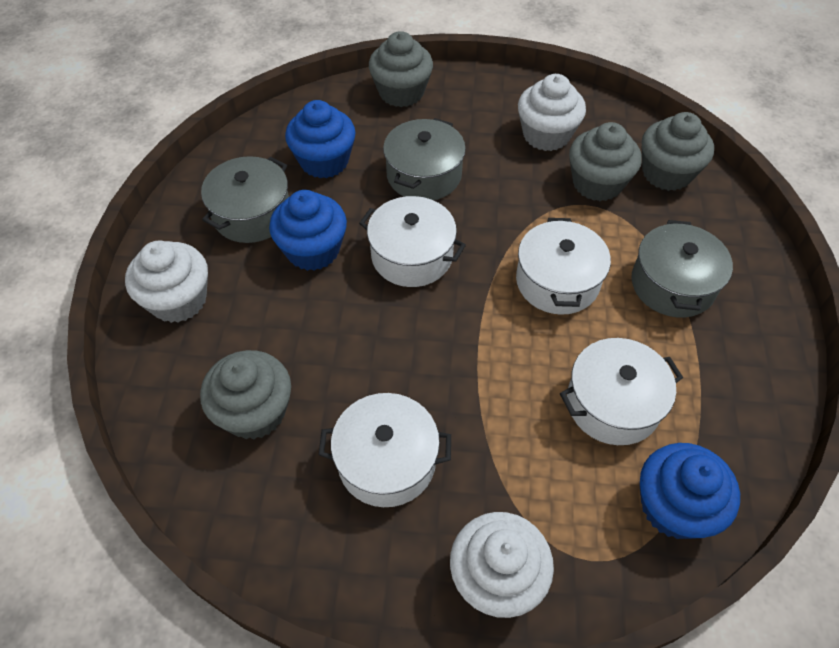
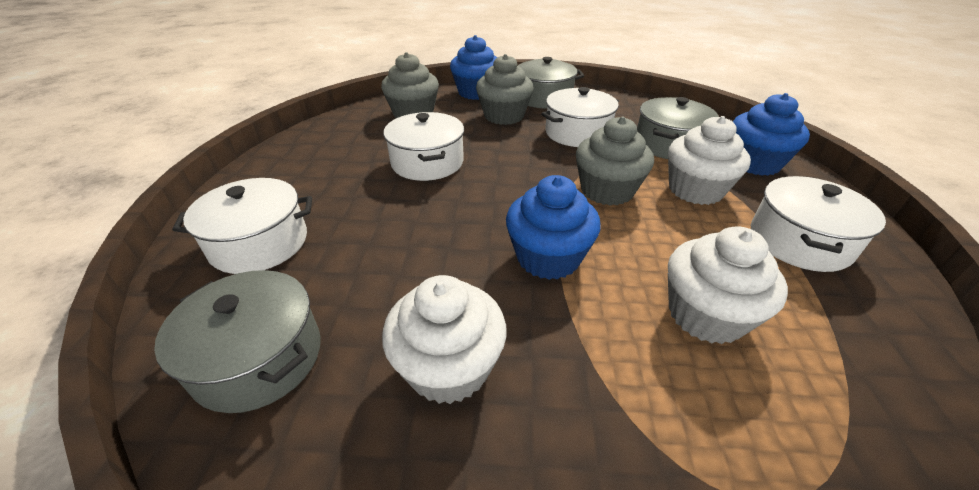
grey cupcake: [200,350,291,439] [369,31,433,107] [569,122,642,201] [641,112,714,191] = 4 -> [381,52,439,118] [476,54,534,125] [576,116,654,206] = 3

